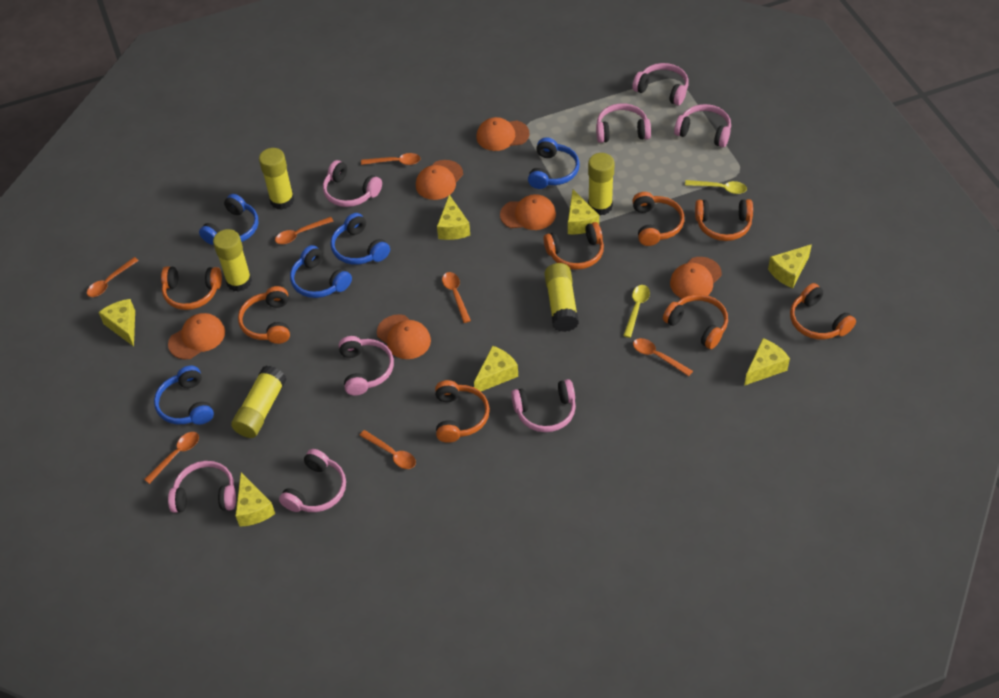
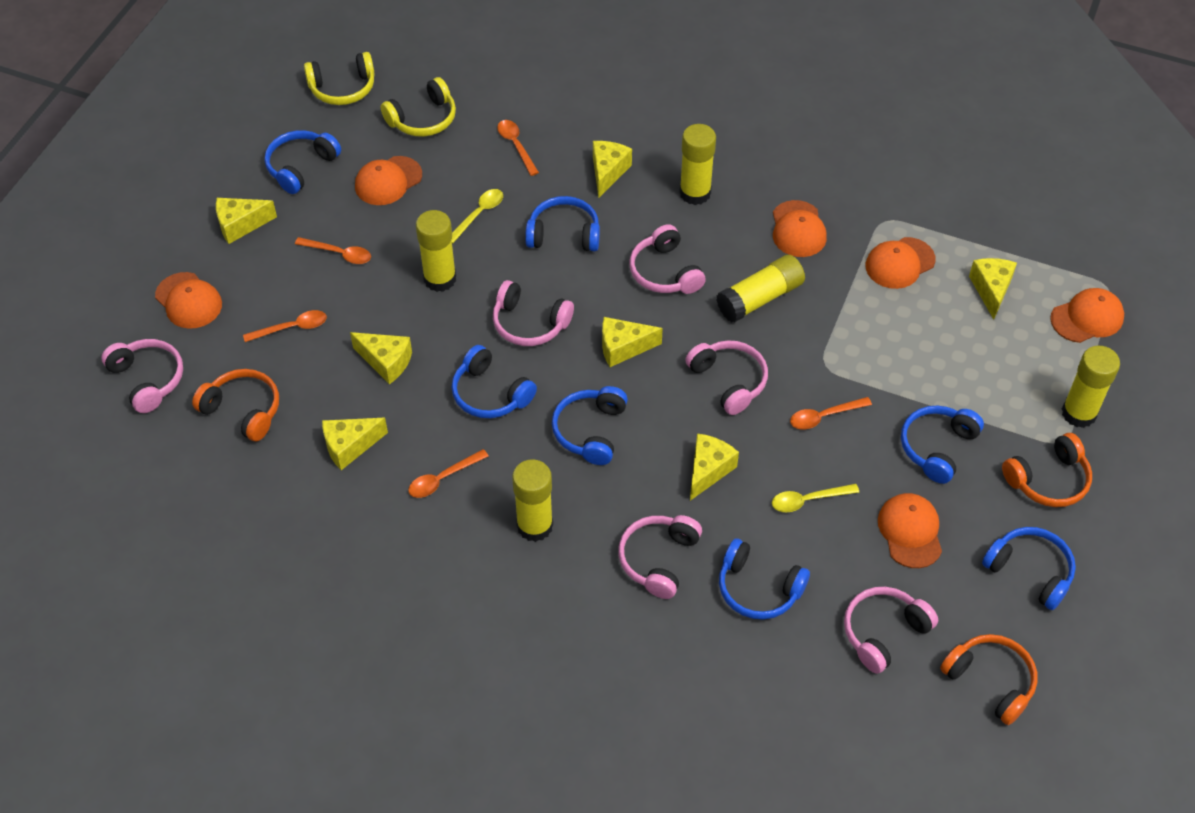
blue headphones: [154,366,214,425] [199,194,259,245] [290,245,352,298] [330,213,390,265] [528,137,580,189] = 5 -> [264,130,341,194] [452,345,537,418] [525,196,600,251] [552,386,628,465] [719,539,810,620] [901,406,984,484] [982,527,1076,610] = 7
orange headphones: [161,266,222,310] [238,286,290,344] [435,380,490,443] [544,222,604,270] [632,192,684,246] [663,294,728,349] [695,199,753,241] [790,283,856,339] = 8 -> [192,369,279,441] [940,634,1037,725] [1002,433,1092,507] = 3
orange spoon: [87,257,139,297] [144,432,199,484] [275,217,334,244] [359,430,416,469] [361,153,421,165] [442,272,471,323] [633,338,693,376] = 7 -> [243,310,327,342] [295,237,371,264] [408,449,489,498] [497,120,539,176] [790,397,872,429] = 5
pink headphones: [168,461,236,513] [279,449,346,512] [323,160,382,207] [339,336,394,396] [511,379,576,432] [596,103,651,143] [632,63,689,105] [674,104,731,147] = 8 -> [102,339,183,413] [493,280,574,346] [618,515,702,599] [629,224,706,294] [685,340,768,415] [844,587,938,674] = 6
yellow headphones: none = 0 -> [304,52,375,105] [381,77,456,137] = 2

